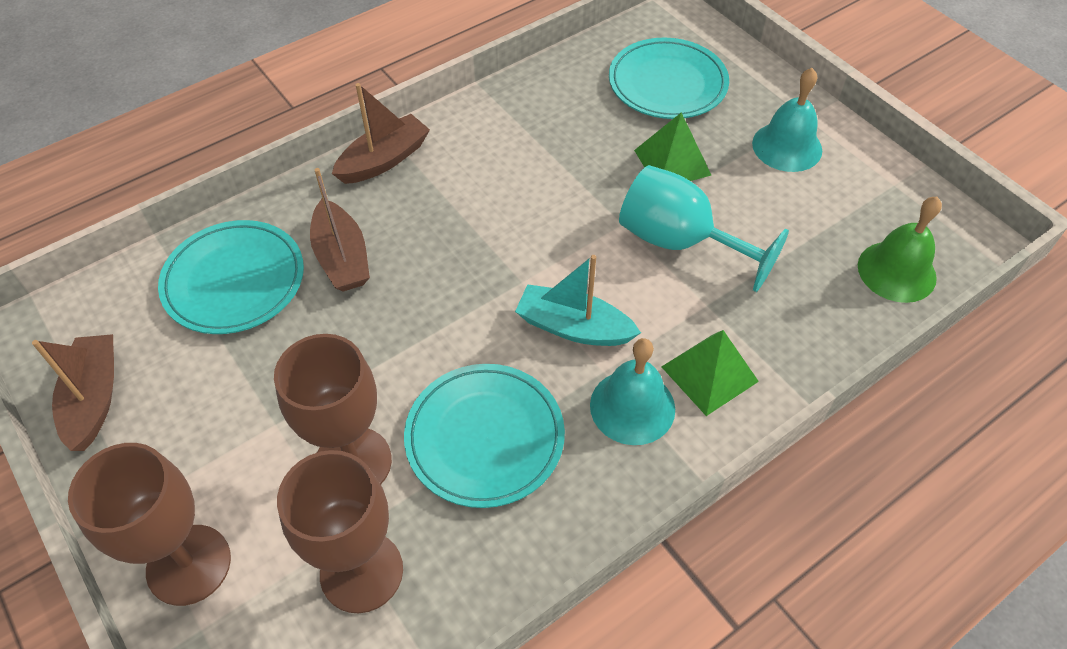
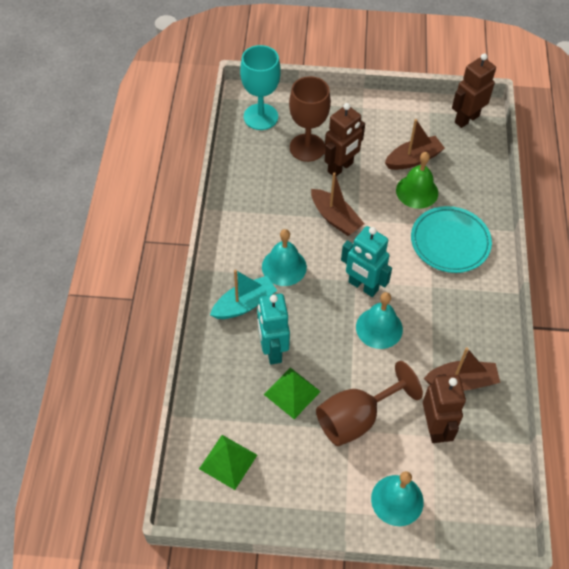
brown goblet: [68,443,231,606] [274,334,392,484] [277,450,403,613] = 3 -> [289,76,331,162] [316,361,423,446] = 2
brown robot: none = 0 -> [324,103,365,177] [423,374,466,443] [452,54,496,128] = 3
turquoise bell: [590,338,675,445] [752,68,822,172] = 2 -> [262,229,307,286] [356,292,403,349] [371,471,424,526] = 3
turquoise plate: [158,220,304,334] [404,364,565,508] [609,38,729,119] = 3 -> [411,206,492,273] = 1
turquoise robot: none = 0 -> [257,294,290,364] [341,226,392,297] = 2

